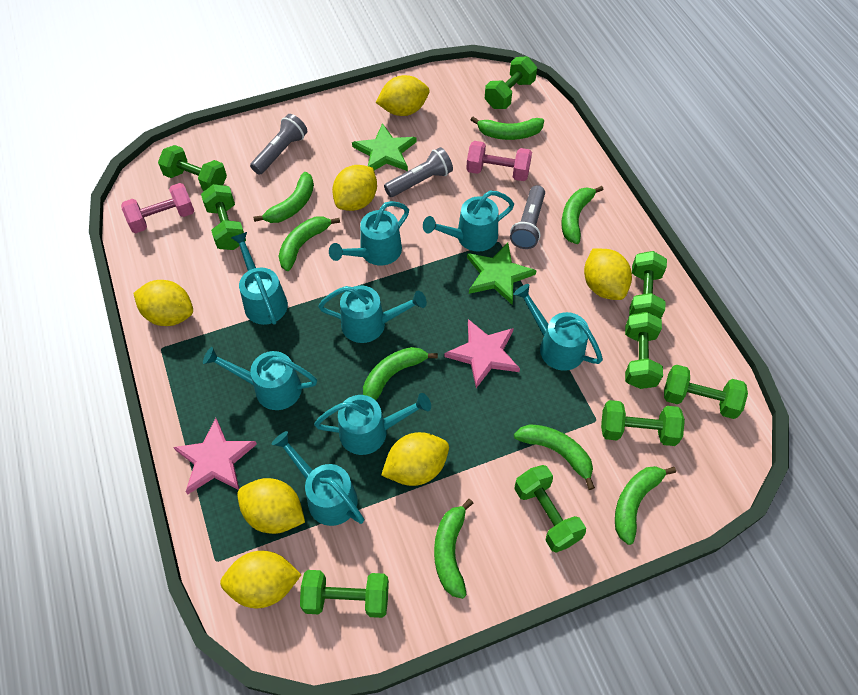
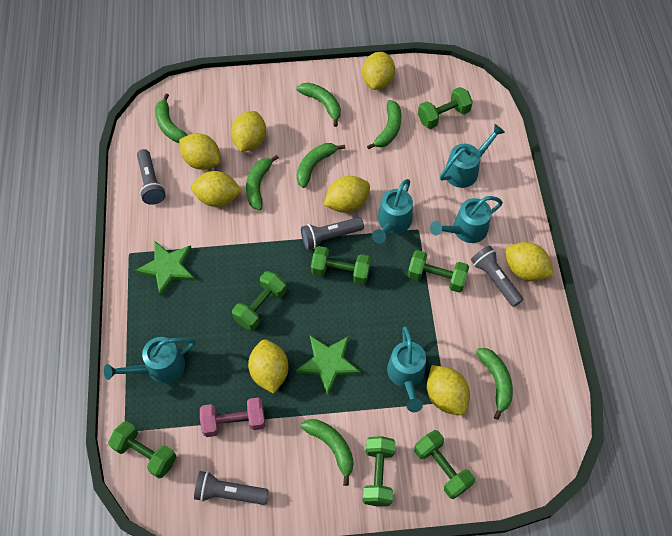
green banana: [253,172,314,223] [278,216,340,271] [363,347,438,400] [434,499,473,599] [471,117,544,140] [514,424,595,490] [561,186,603,244] [615,466,676,545] = 8 -> [155,94,187,143] [246,155,279,210] [297,83,341,127] [297,143,345,188] [301,419,354,486] [367,100,401,150] [476,348,513,420] = 7
green dumbbell: [158,145,227,191] [201,184,246,250] [300,570,389,618] [485,56,537,109] [514,465,586,553] [601,400,685,446] [625,312,663,389] [629,251,667,319] [664,365,748,419] = 9 -> [108,421,176,478] [232,271,287,331] [311,246,371,285] [362,436,395,506] [407,250,469,292] [414,430,475,499] [418,87,473,129] = 7
grey flashlight: [250,114,307,175] [384,147,453,197] [510,185,545,249] = 3 -> [137,149,166,205] [194,471,269,505] [301,217,364,250] [471,246,523,307] = 4
pink dumbbell: [121,183,194,233] [466,141,532,181] = 2 -> [200,397,265,437] = 1
pink star: [173,418,257,494] [444,319,520,388] = 2 -> none = 0
turquoise watering can: [203,347,317,410] [231,232,288,325] [272,431,364,526] [314,393,431,455] [318,285,427,343] [329,201,409,265] [423,191,514,252] [514,284,603,371] = 8 -> [104,337,196,383] [372,179,413,243] [387,327,426,412] [430,196,503,243] [440,124,505,188] = 5
yellow lemon: [133,280,193,326] [220,551,302,608] [237,478,305,534] [332,165,377,211] [375,75,429,116] [381,432,449,486] [584,248,632,300] = 7 -> [179,133,221,170] [191,171,242,207] [231,111,266,152] [248,339,289,394] [324,176,370,213] [362,52,395,90] [427,365,470,415] [505,242,554,281] = 8

